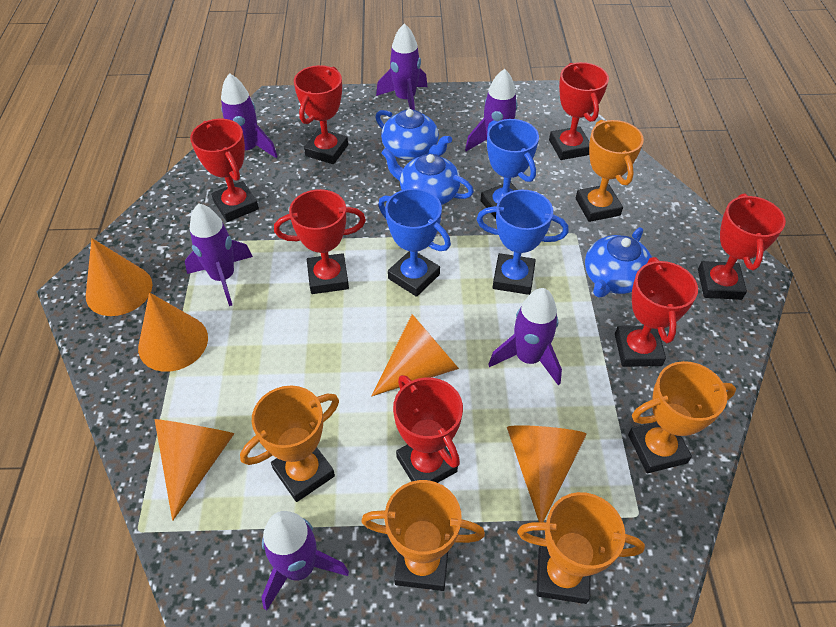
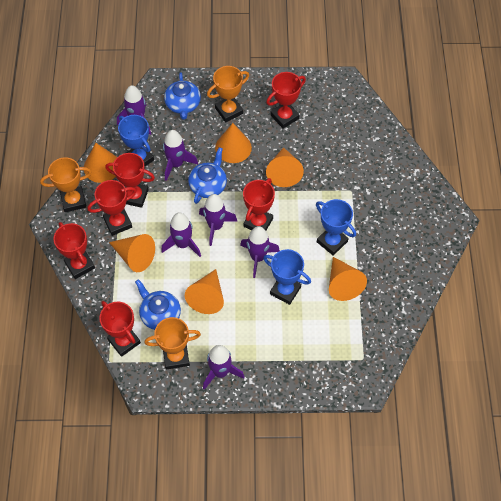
orange cone: [86,238,153,316] [138,292,208,372] [154,419,234,521] [371,314,459,396] [507,425,587,522] = 5 -> [84,143,117,183] [109,234,155,272] [185,269,224,314] [215,123,252,163] [266,147,304,187] [329,257,367,301] = 6
orange trophy: [240,386,339,502] [361,480,485,591] [517,492,645,604] [576,120,644,222] [628,361,736,473] = 5 -> [40,157,92,212] [144,317,201,370] [207,66,249,122] = 3
red trophy: [190,119,259,222] [274,189,366,294] [294,65,348,164] [393,375,463,483] [549,62,609,160] [615,257,698,367] [698,194,786,300] = 7 -> [53,222,95,279] [88,180,137,236] [99,301,141,357] [105,153,155,208] [243,178,275,231] [266,72,306,129] = 6

